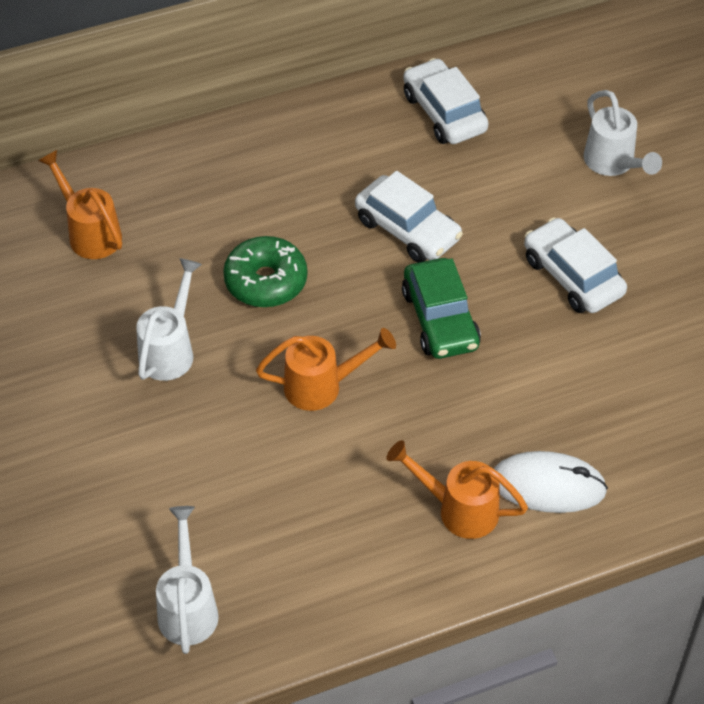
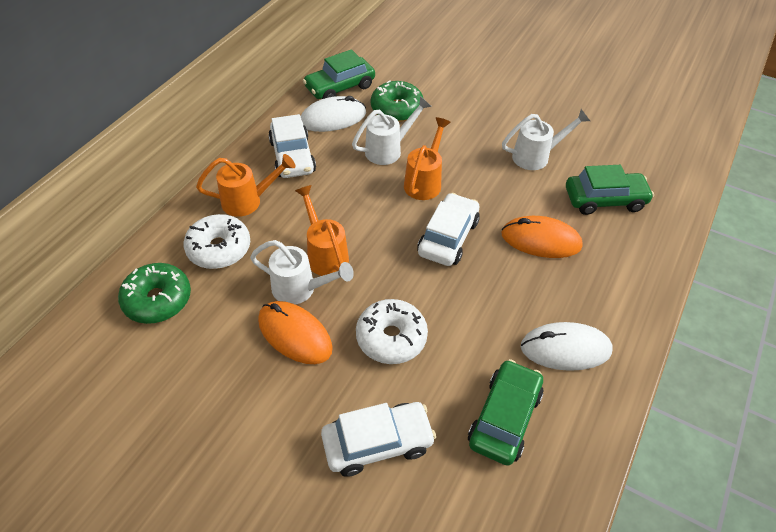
green car: [402,258,481,359] = 1 -> [303,49,375,99] [468,359,543,466] [566,165,654,215] = 3
green donut: [223,236,307,308] = 1 -> [118,263,191,324] [371,80,424,122] = 2
orange mouse: none = 0 -> [258,301,333,364] [501,216,583,258] = 2
white donut: none = 0 -> [184,214,250,269] [356,299,428,364] = 2
white mouse: [494,451,608,513] = 1 -> [301,96,366,132] [521,322,612,371] = 2

